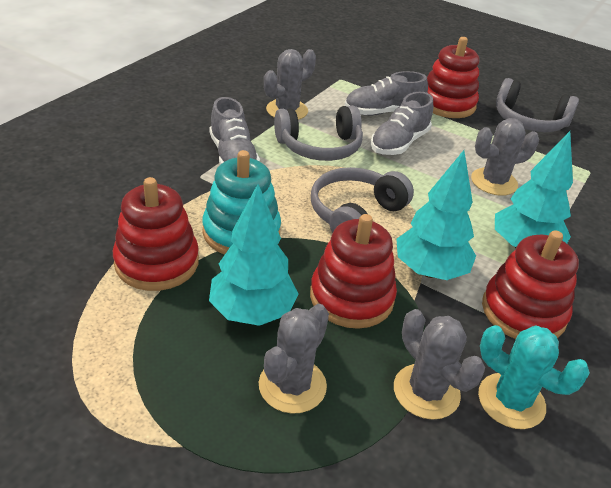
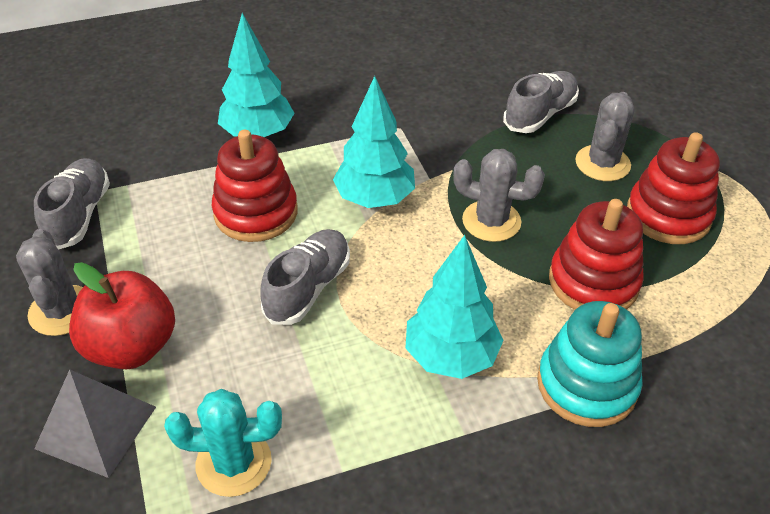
grey cactus: [259,304,329,414] [264,49,316,120] [394,309,485,420] [471,118,539,196] = 4 -> [16,229,83,336] [453,149,545,242] [575,92,634,181] = 3
grey headphones: [274,105,363,161] [311,167,414,233] [496,78,579,132] = 3 -> none = 0
grey pyramid: none = 0 -> [34,369,156,478] = 1
red apple: none = 0 -> [69,262,175,369] = 1
red stacking toy: [113,177,199,291] [310,214,397,329] [427,37,479,118] [482,230,579,339] = 4 -> [212,130,298,242] [549,199,644,310] [627,132,720,244] = 3

